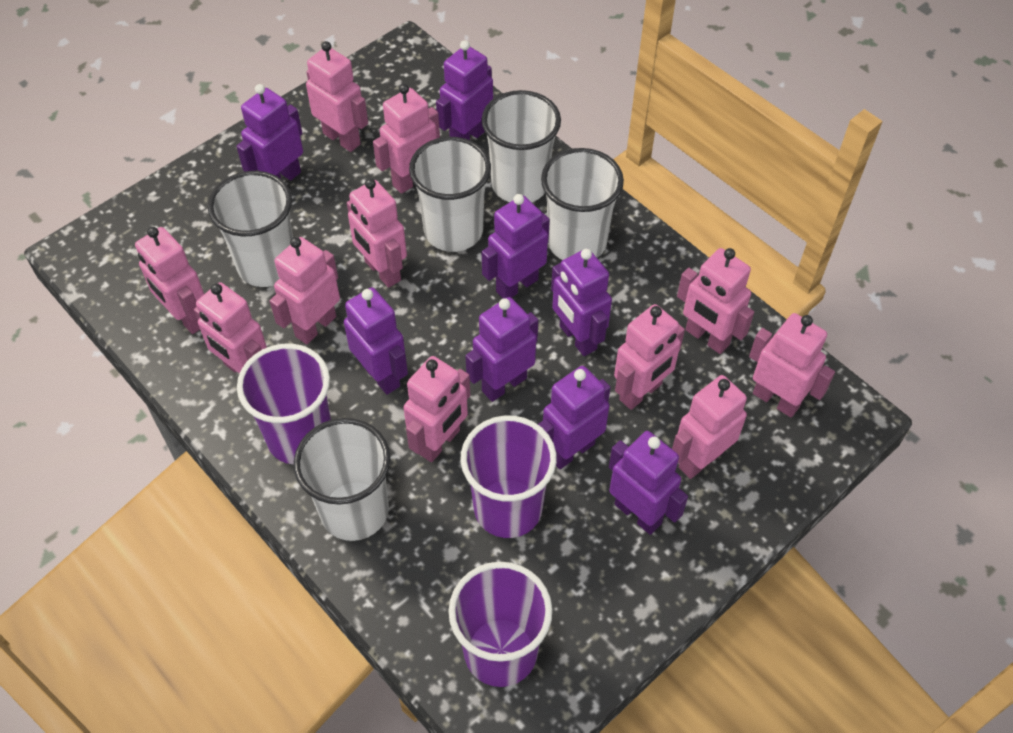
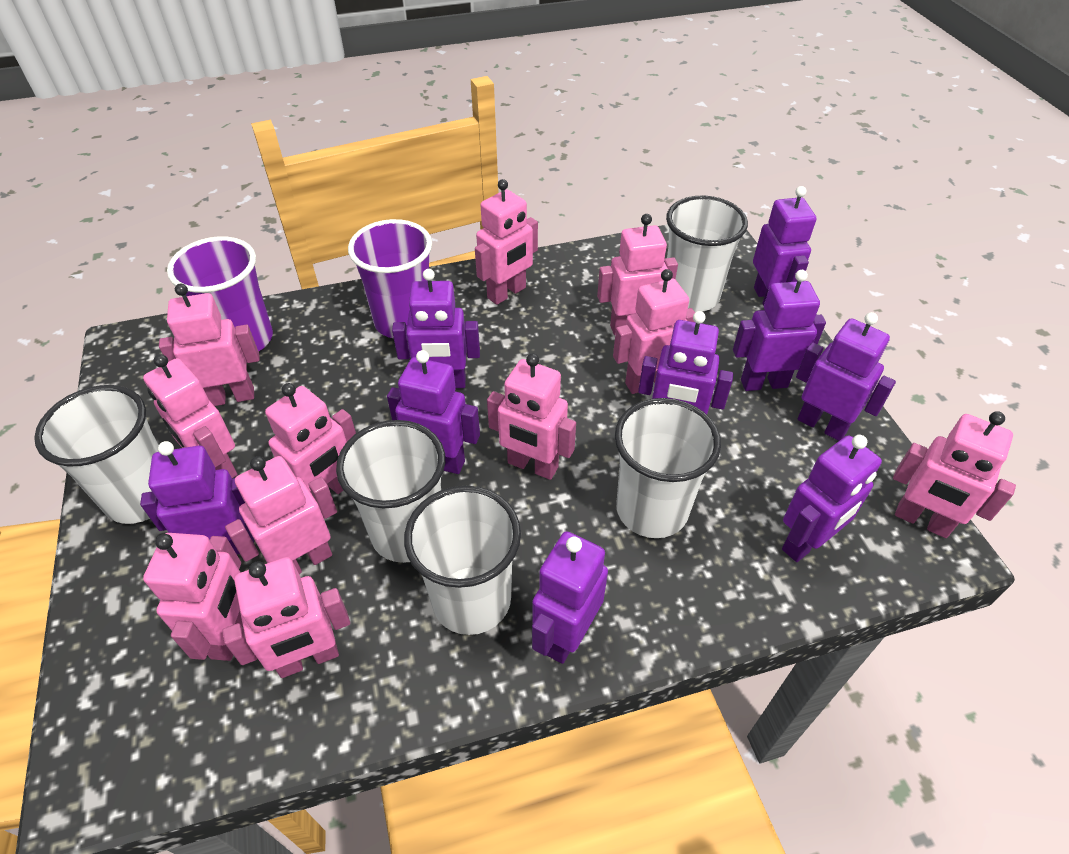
purple cup: [237,344,331,465] [448,562,553,687] [460,416,557,538] = 3 -> [167,236,273,351] [348,219,432,338] = 2
purple robot: [236,84,303,180] [344,287,408,395] [436,40,493,140] [465,297,538,402] [482,194,550,298] [538,366,611,469] [551,248,612,356] [609,431,688,535] = 8 -> [140,441,254,555] [387,350,480,474] [392,269,480,388] [532,531,608,664] [638,311,733,414] [733,270,826,391] [753,186,816,306] [782,435,882,562] [796,312,896,441] = 9

